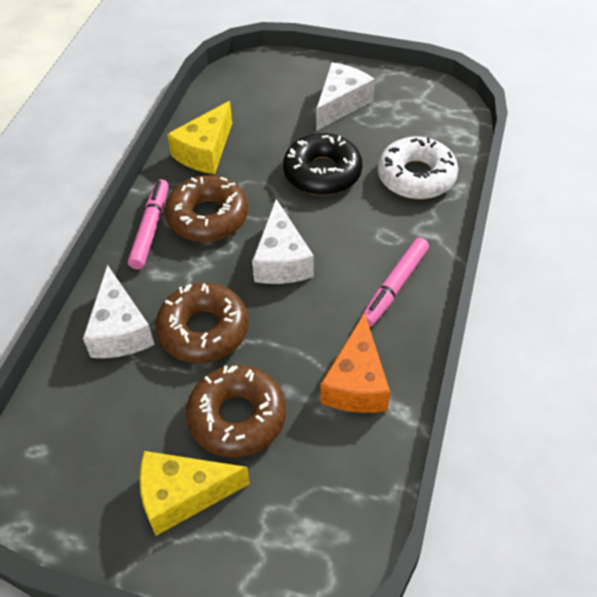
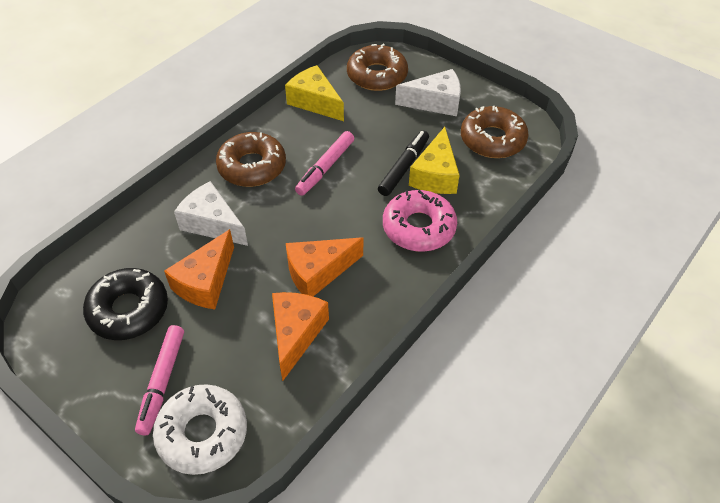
black marker: none = 0 -> [378,131,429,196] = 1
orange cheese: [320,312,390,413] = 1 -> [164,229,234,309] [272,292,329,381] [286,237,363,296] = 3
pink donut: none = 0 -> [383,190,457,252] = 1
white cheese: [83,265,155,358] [252,199,314,284] [316,62,375,131] = 3 -> [174,181,248,246] [395,69,461,116] = 2

